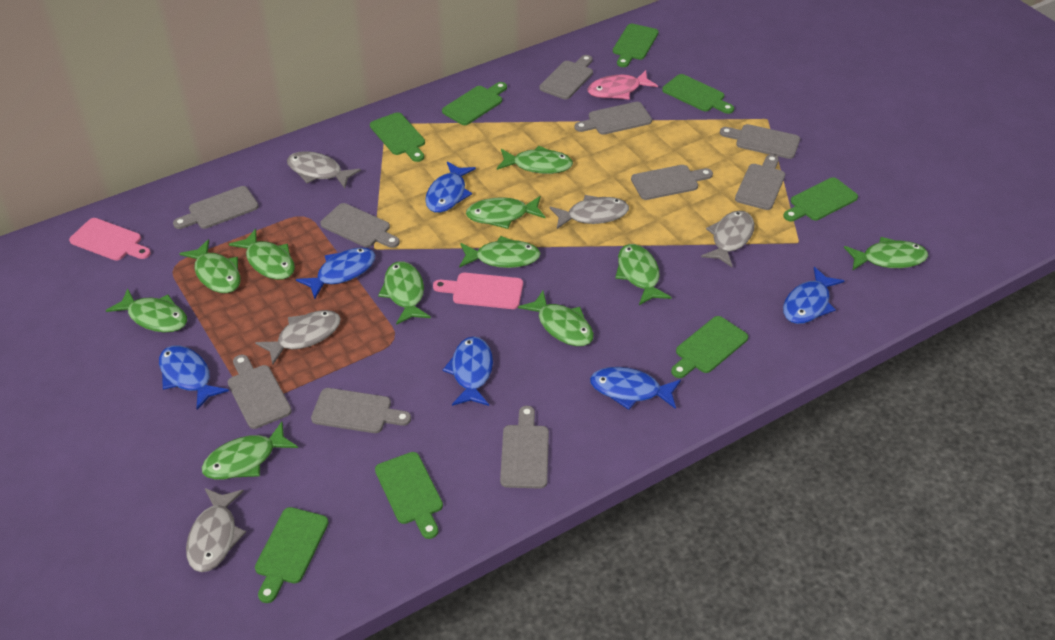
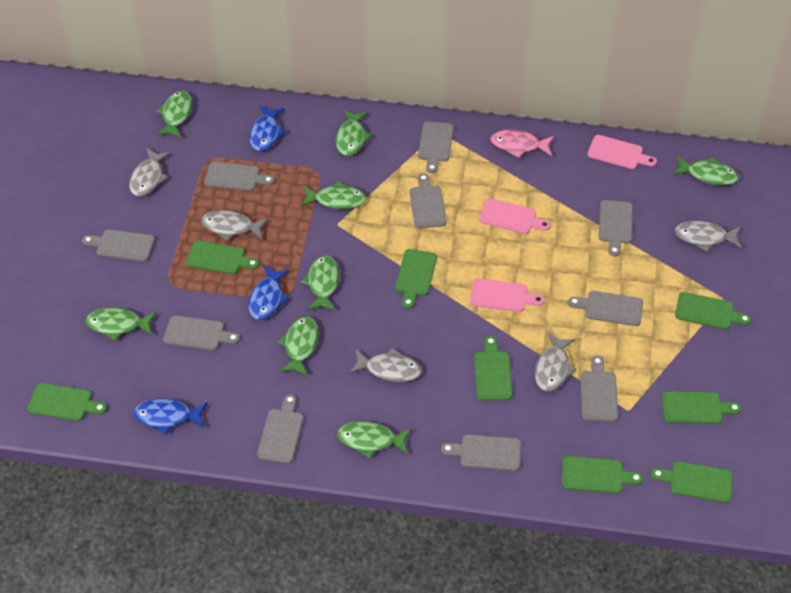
blue fish: [159,345,229,410] [296,247,375,299] [425,161,476,213] [443,336,493,406] [590,367,681,410] [783,267,844,324] = 6 -> [133,398,207,434] [248,265,290,320] [249,106,286,151] = 3
green fish: [106,288,187,332] [179,239,240,293] [202,422,298,480] [229,229,295,280] [378,261,431,325] [459,236,541,268] [466,196,546,229] [497,146,573,174] [518,291,594,346] [615,244,671,305] [844,237,928,270] = 11 -> [86,308,157,341] [156,91,192,138] [278,316,319,376] [301,181,367,209] [301,255,340,311] [335,110,372,156] [337,421,412,459] [673,156,739,185] = 8
pink cutting board: [69,218,151,261] [433,273,523,309] = 2 -> [470,278,545,312] [479,198,551,234] [588,135,657,169] = 3

